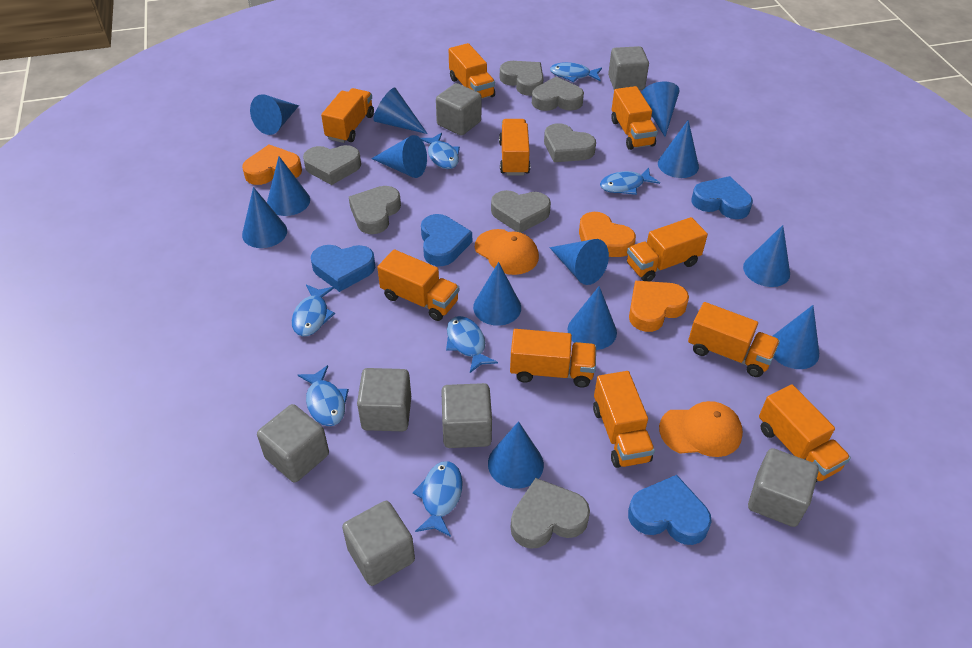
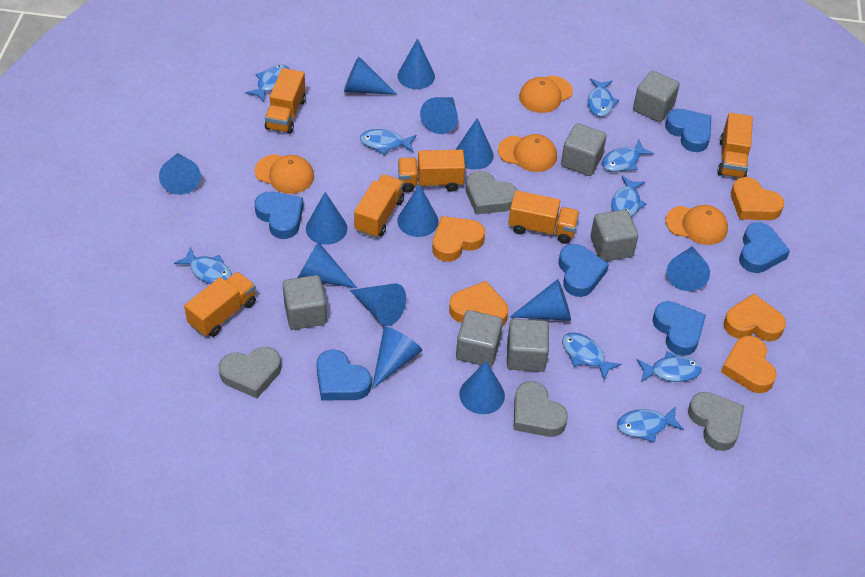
blue fish: [292,284,335,336] [298,365,349,426] [413,461,463,537] [421,133,460,169] [446,316,498,373] [550,62,602,82] [600,167,660,195] = 7 -> [174,247,232,284] [245,64,289,102] [360,129,416,155] [562,333,621,380] [587,78,619,117] [602,140,654,172] [611,176,646,216] [617,406,684,442] [637,352,702,382] = 9
blue heart: [311,245,376,292] [421,214,472,266] [628,475,712,545] [691,176,753,219] = 4 -> [255,192,303,239] [316,350,371,400] [559,244,609,297] [652,301,706,356] [665,109,711,152] [739,222,790,273] = 6
grey cube: [257,404,329,482] [342,501,415,586] [357,368,411,431] [436,83,481,136] [441,383,492,448] [608,46,649,90] [748,448,819,527] = 7 -> [283,275,327,330] [456,310,503,367] [507,319,549,372] [561,123,607,176] [590,210,638,261] [633,71,680,122] = 6
grey heart: [303,145,361,185] [349,186,401,234] [491,190,551,233] [500,61,544,96] [511,478,590,549] [532,77,584,111] [544,123,596,162] = 7 -> [219,347,281,398] [466,171,518,214] [514,381,568,437] [688,392,744,451] = 4
orange cap: [475,229,539,275] [659,401,743,457] = 2 -> [255,154,314,194] [498,134,557,172] [519,76,573,113] [666,205,728,245] = 4
orange heart: [242,144,302,185] [579,212,636,257] [629,281,689,332] = 3 -> [432,216,485,262] [449,281,508,326] [721,336,777,393] [723,294,786,341] [731,177,784,220] = 5
orange truck: [321,88,374,143] [377,249,459,321] [449,43,495,99] [499,119,530,175] [510,329,596,388] [593,371,655,468] [611,86,658,150] [627,217,708,281] [688,302,780,377] [759,385,851,482] = 10 -> [184,272,256,337] [265,68,306,134] [354,174,404,238] [398,150,465,193] [508,190,579,244] [717,113,753,178] = 6

